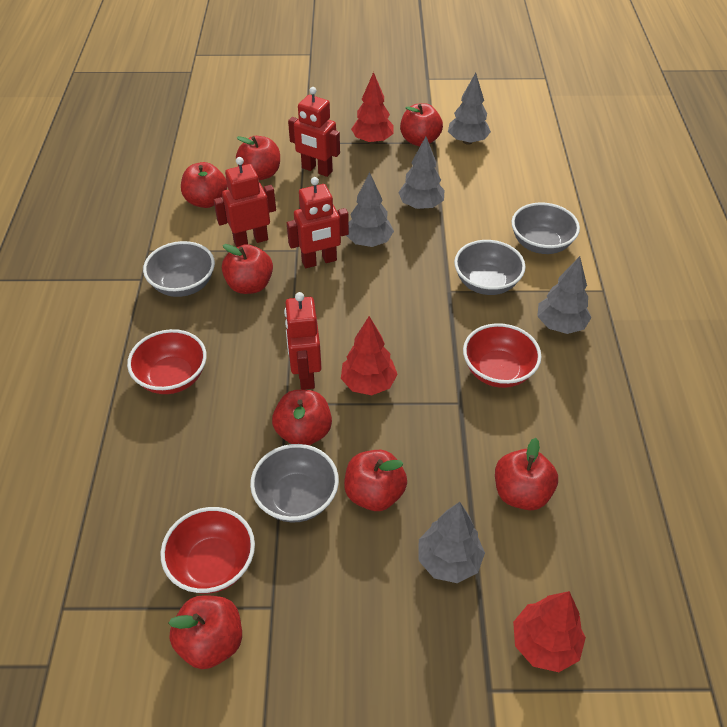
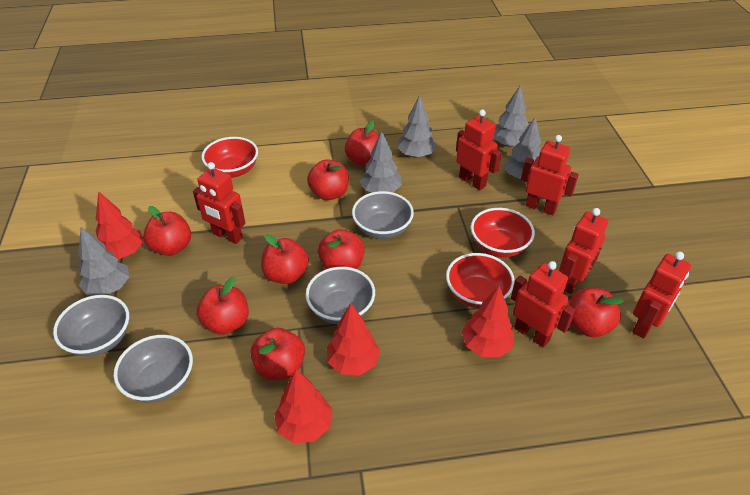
red robot: [214,157,276,247] [284,292,322,390] [287,177,349,268] [288,87,340,177] = 4 -> [193,162,246,244] [456,110,502,190] [511,261,576,347] [521,135,579,215] [559,208,608,294] [632,252,691,339] = 6
red tree: [341,316,398,395] [351,72,394,144] [513,591,586,672] = 3 -> [95,191,143,259] [274,369,333,443] [327,303,380,375] [462,286,514,357] = 4

